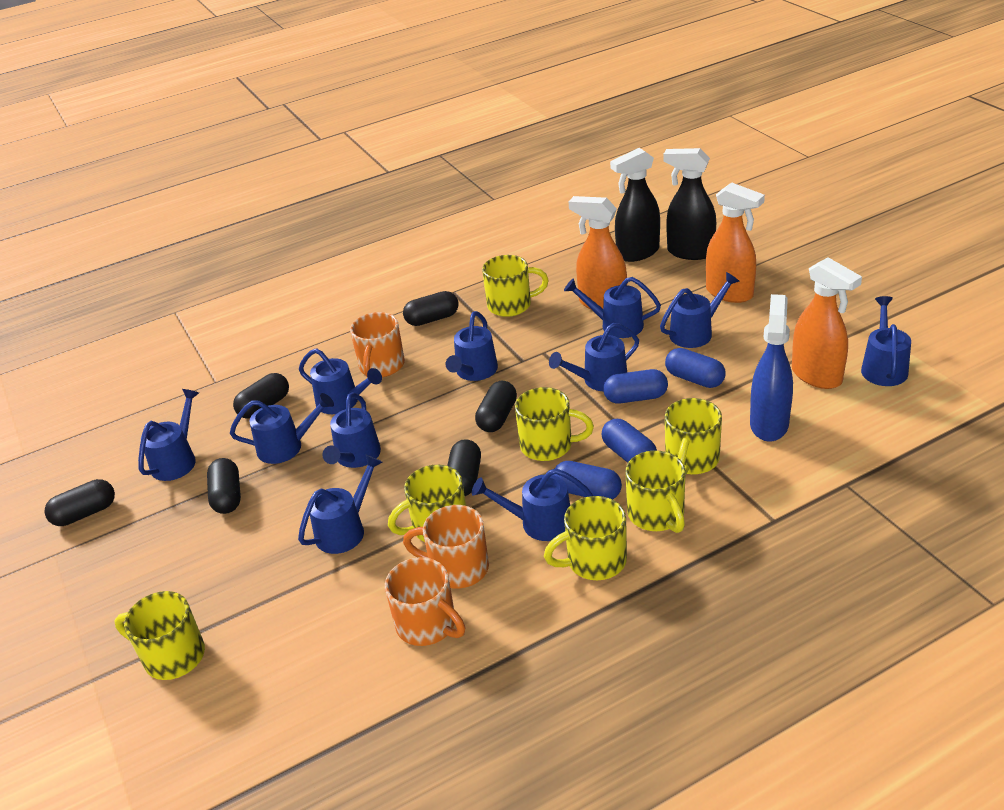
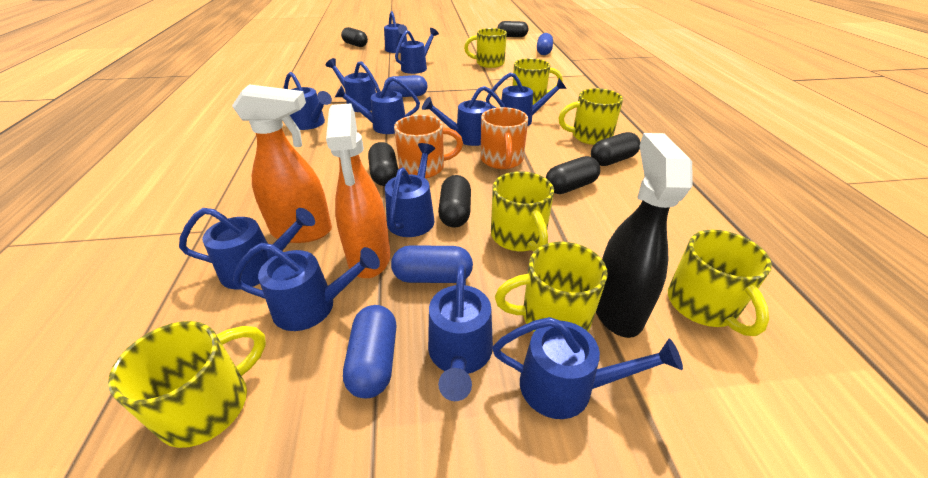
black spray bottle: [610,148,660,262] [663,148,716,260] = 2 -> [596,133,693,338] = 1
blue spray bottle: [750,294,793,442] = 1 -> none = 0
blue watering can: [138,389,199,481] [230,393,334,464] [298,454,382,554] [299,348,382,414] [322,392,381,468] [446,311,498,381] [472,468,593,541] [549,323,639,392] [564,277,661,338] [660,272,740,348] [861,296,911,386] = 11 -> [179,208,315,289] [233,243,380,331] [284,72,332,130] [326,58,380,112] [335,77,420,134] [384,11,407,53] [385,143,435,237] [395,28,439,74] [422,86,505,146] [428,264,493,401] [486,73,567,126] [492,317,683,419] = 12
orange mug: [350,312,405,378] [385,557,465,646] [403,505,489,588] = 3 -> [394,115,463,178] [481,107,528,169] = 2
orange spray bottle: [569,196,627,310] [706,182,765,303] [792,257,862,389] = 3 -> [232,84,332,243] [326,104,390,278] = 2

